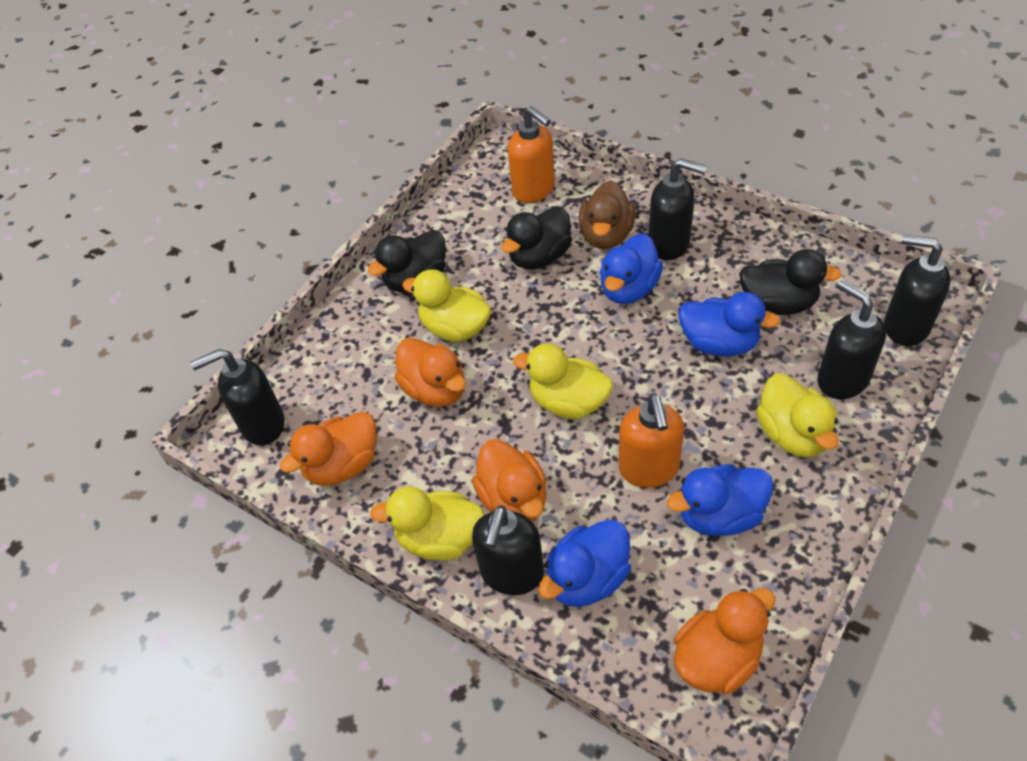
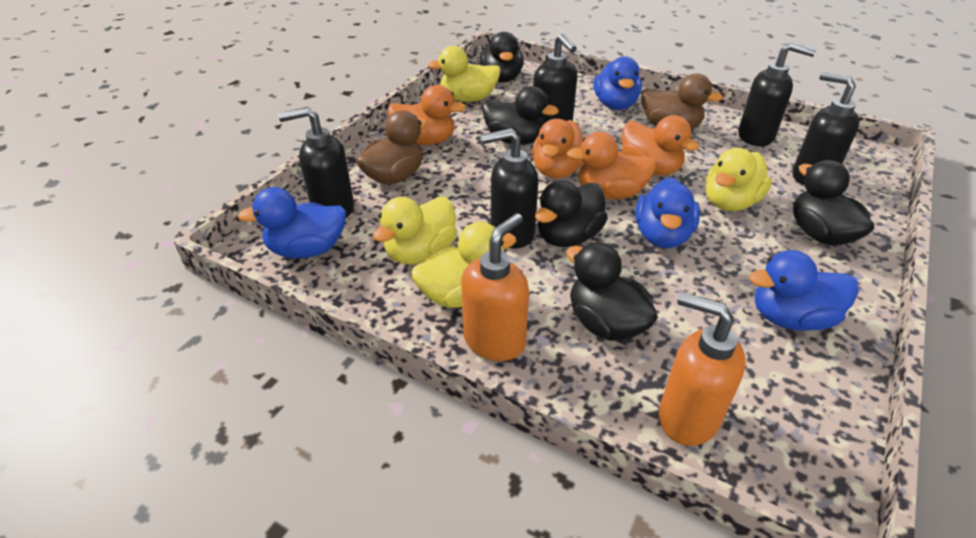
black duck: [368,230,446,293] [501,206,572,270] [739,249,842,315] = 3 -> [480,32,524,83] [482,86,559,145] [535,180,608,247] [566,242,658,341] [793,160,874,246] = 5
brown duck: [578,181,636,249] = 1 -> [356,110,428,184] [641,74,723,128] = 2

